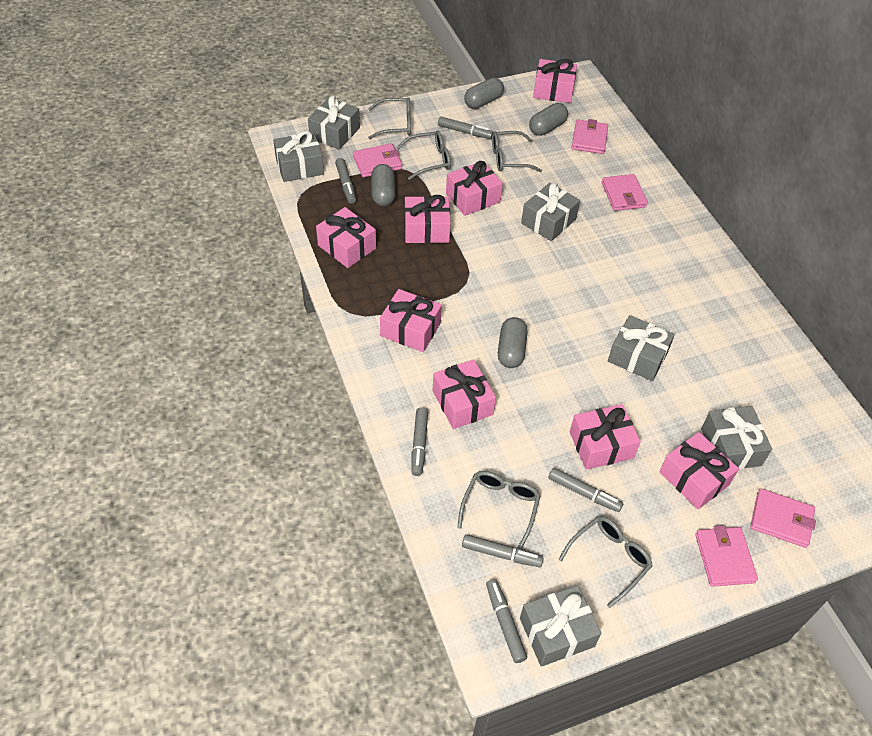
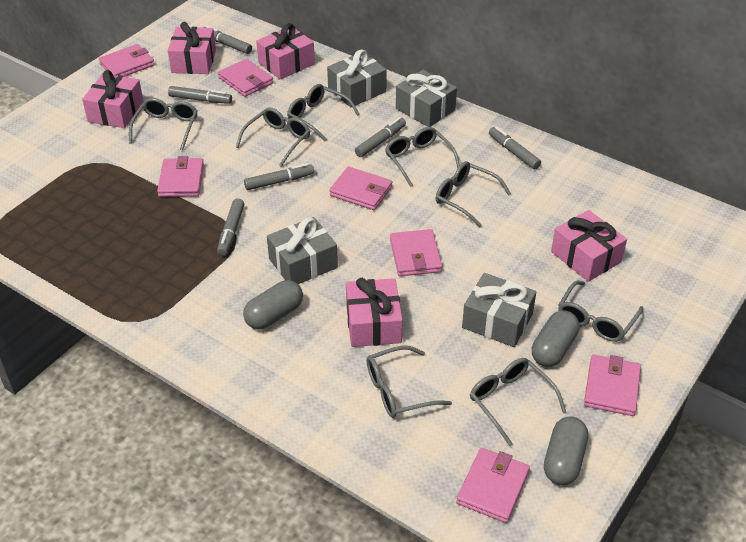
grey capsule: [371,164,396,206] [464,78,504,109] [498,317,528,368] [529,103,568,136] = 4 -> [243,280,303,329] [532,310,580,367] [544,417,588,485] = 3
grey gift: [273,131,324,182] [308,96,360,150] [520,585,601,667] [521,183,580,241] [608,315,675,381] [701,406,772,470] = 6 -> [267,217,338,284] [327,49,387,107] [396,70,457,127] [462,273,536,347] = 4
grey glasses: [368,97,411,139] [397,131,451,180] [457,471,541,549] [492,131,542,172] [559,516,653,608] = 5 -> [129,98,197,150] [236,107,310,167] [287,84,359,142] [367,345,452,418] [385,127,460,187] [436,161,511,227] [470,358,566,446] [558,281,643,342] = 8
pink gift: [316,207,376,268] [380,289,442,352] [405,195,451,243] [433,360,496,429] [446,161,503,216] [533,59,577,103] [570,404,641,470] [659,432,739,509] = 8 -> [82,70,144,128] [168,22,216,74] [256,23,315,79] [346,278,403,347] [551,210,627,282] = 5
pink wallet: [353,143,402,177] [572,119,608,154] [602,174,648,211] [695,525,758,587] [750,489,816,548] = 5 -> [99,44,155,77] [157,156,204,197] [218,59,273,97] [329,167,392,210] [390,229,442,276] [456,448,530,523] [584,355,641,416] = 7

